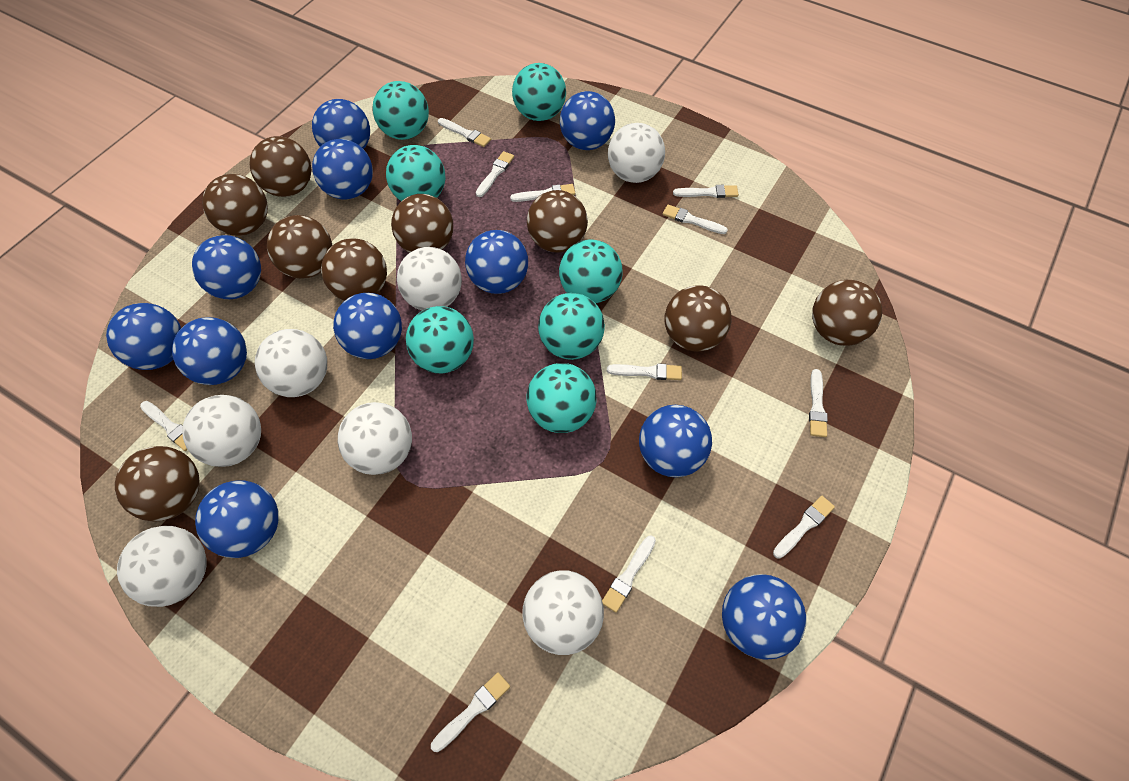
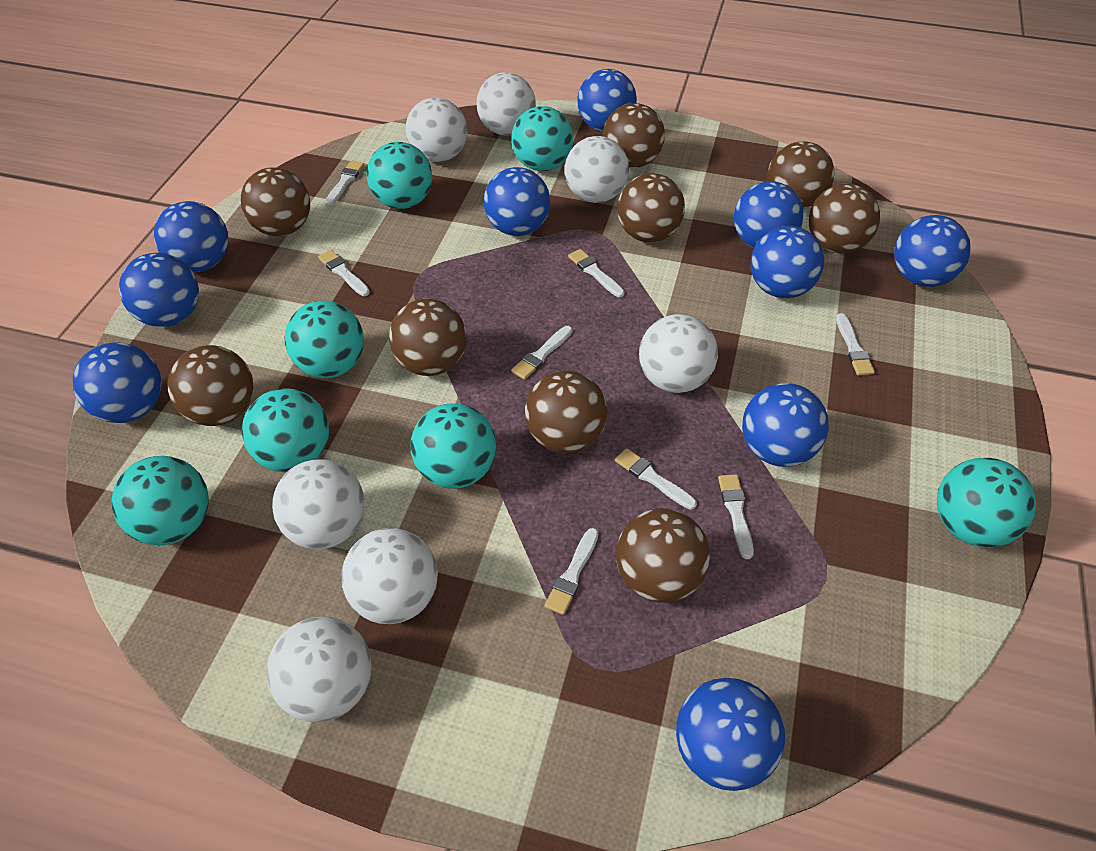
blue ball: [106,303,181,370] [172,317,247,385] [192,235,261,299] [195,480,278,558] [312,99,370,149] [312,139,373,199] [333,293,402,359] [465,230,528,294] [560,91,615,150] [639,405,712,477] [722,574,806,660] = 11 -> [73,342,162,423] [119,253,199,327] [154,201,228,272] [484,167,550,236] [578,69,637,131] [676,678,785,791] [734,181,804,248] [742,383,829,467] [751,226,824,298] [894,215,971,287] = 10
white brush: [140,401,187,451] [431,672,510,752] [438,118,491,147] [476,151,514,197] [510,184,575,202] [602,535,656,613] [607,363,682,380] [663,205,728,234] [673,185,739,198] [773,496,835,559] [809,369,828,437] = 11 -> [318,250,370,296] [325,161,364,206] [511,326,573,380] [545,528,599,615] [568,249,625,297] [615,448,697,510] [718,474,754,559] [836,313,875,375] = 8

